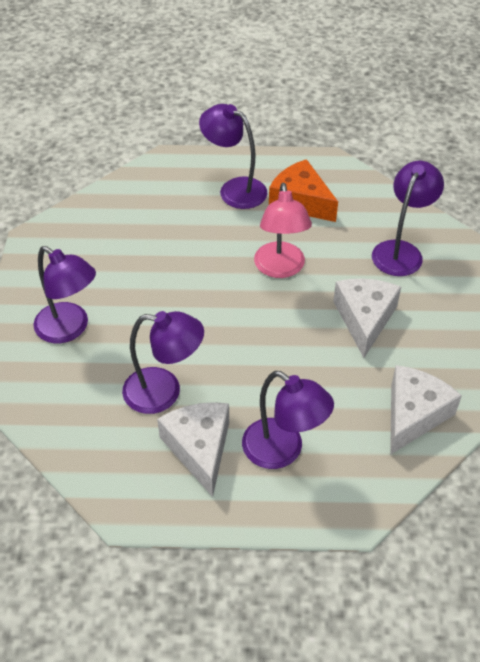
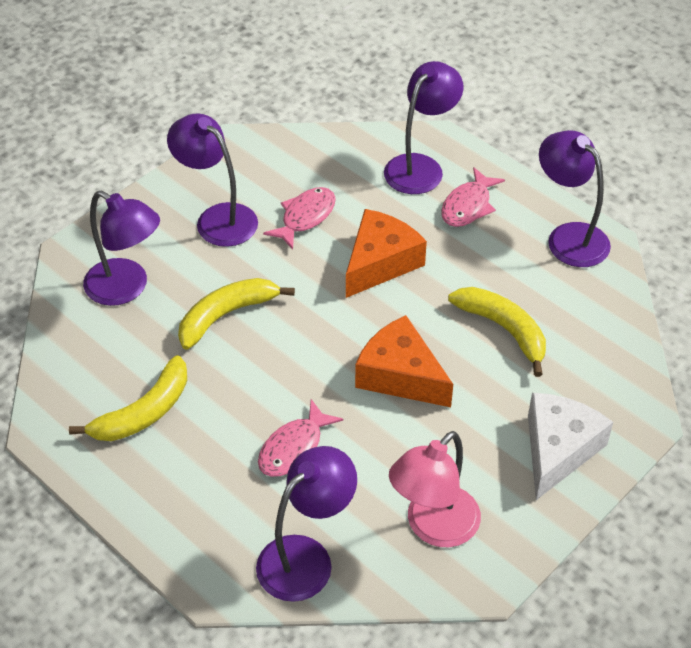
orange cheese: [269,159,338,222] = 1 -> [346,209,427,298] [355,315,453,407] = 2
pink fish: none = 0 -> [258,399,343,477] [263,187,336,250] [441,167,505,227] = 3
white cheese: [157,402,229,497] [333,279,401,358] [390,365,462,455] = 3 -> [528,393,613,500] = 1
yellow banana: none = 0 -> [69,355,187,441] [178,278,295,350] [448,287,546,377] = 3

